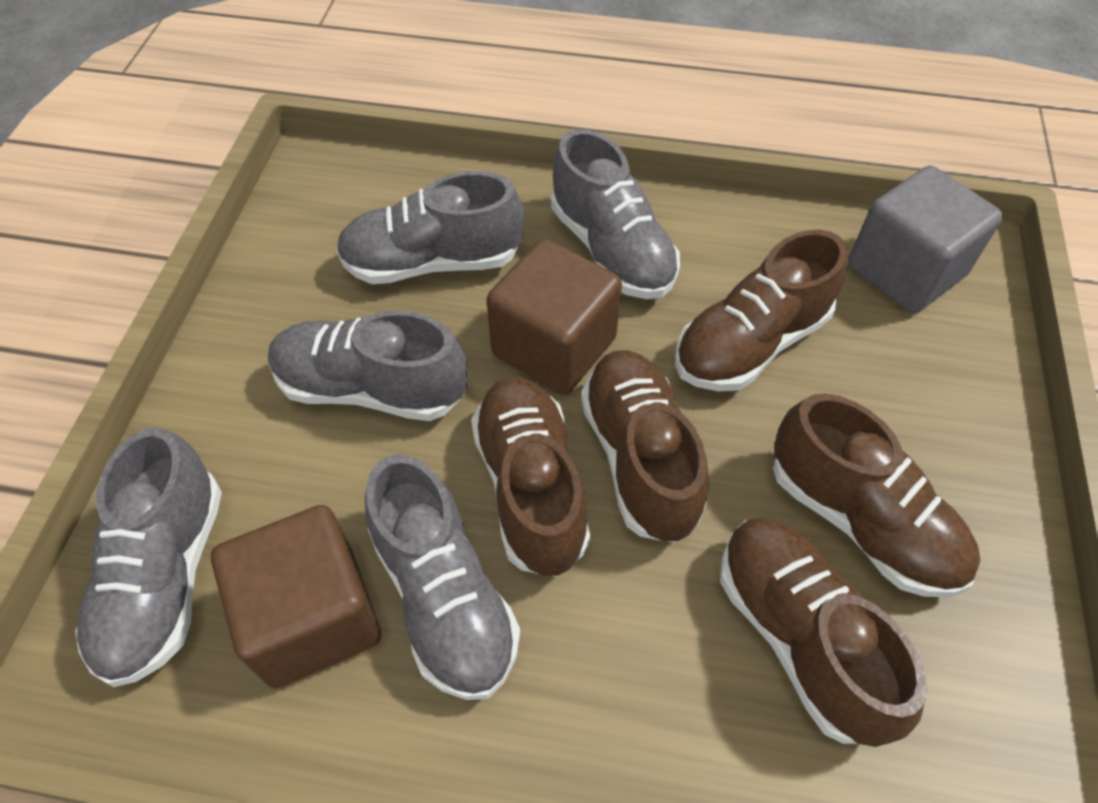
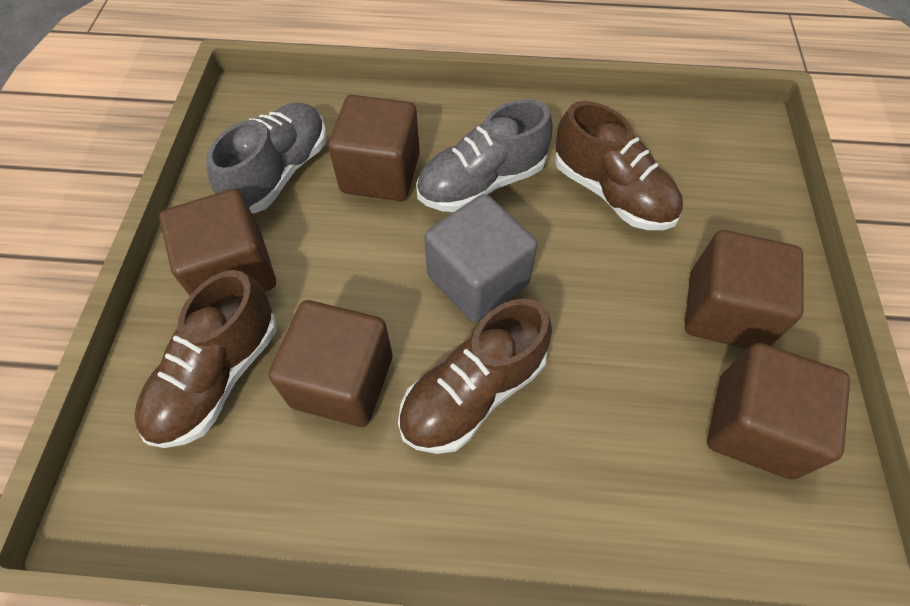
brown cube: [211,505,381,688] [487,239,622,395] = 2 -> [159,189,276,296] [269,300,392,427] [328,95,420,201] [685,230,804,349] [707,343,850,479] = 5
brown shoe: [471,377,590,577] [581,350,709,543] [675,229,848,391] [720,517,927,747] [773,393,980,597] = 5 -> [134,270,277,448] [398,298,552,454] [555,101,683,230] = 3
grey shoe: [75,427,222,687] [268,310,467,421] [336,171,524,284] [365,454,520,700] [551,129,680,299] = 5 -> [206,102,327,213] [416,99,553,212] = 2

